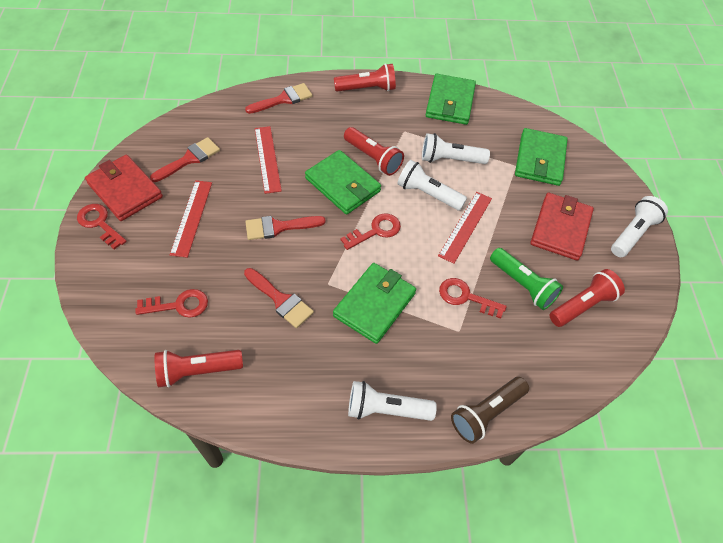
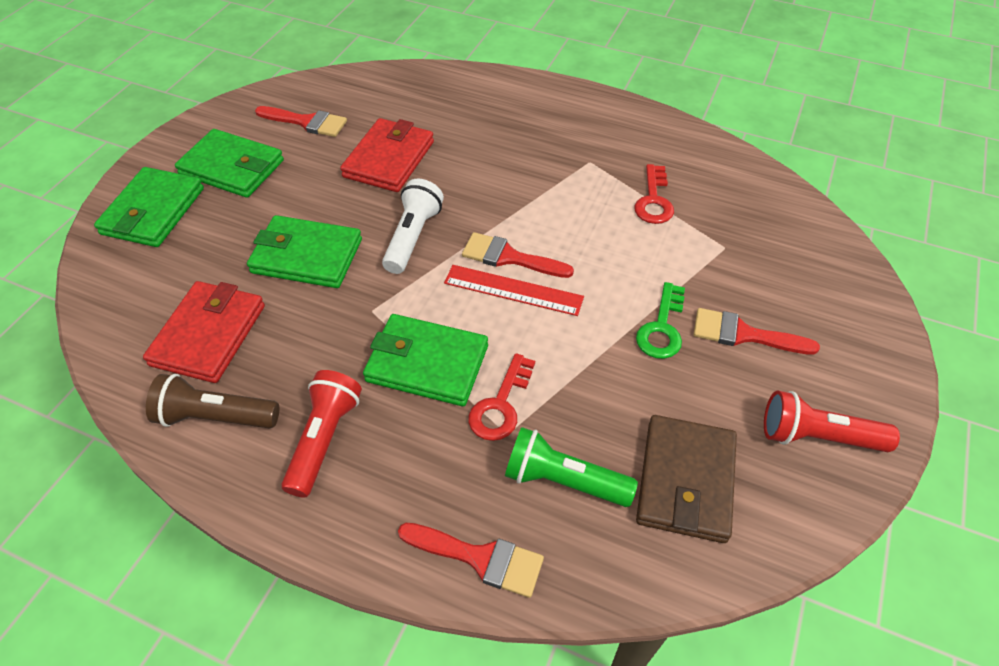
brown wallet: none = 0 -> [636,415,737,543] = 1
green key: none = 0 -> [636,282,685,359] = 1
red flashlight: [155,350,243,388] [334,63,396,92] [344,127,404,176] [550,269,625,327] = 4 -> [281,370,362,498] [764,391,900,452] = 2
red key: [77,204,127,249] [135,289,208,318] [340,213,401,250] [439,278,507,319] = 4 -> [468,353,535,441] [634,164,674,224] = 2
red ruler: [170,180,212,258] [255,126,282,194] [438,192,492,264] = 3 -> [444,265,584,316] = 1
white flashlight: [348,381,437,421] [397,160,467,210] [422,133,490,164] [611,196,668,257] = 4 -> [382,179,444,274] = 1

